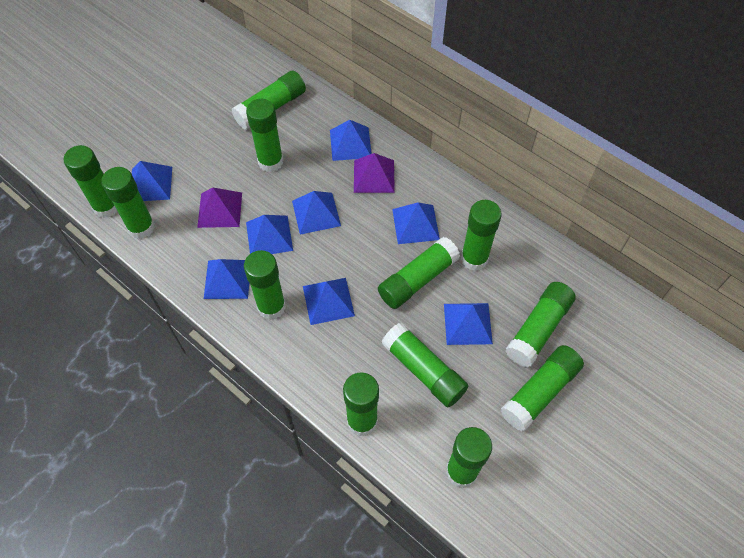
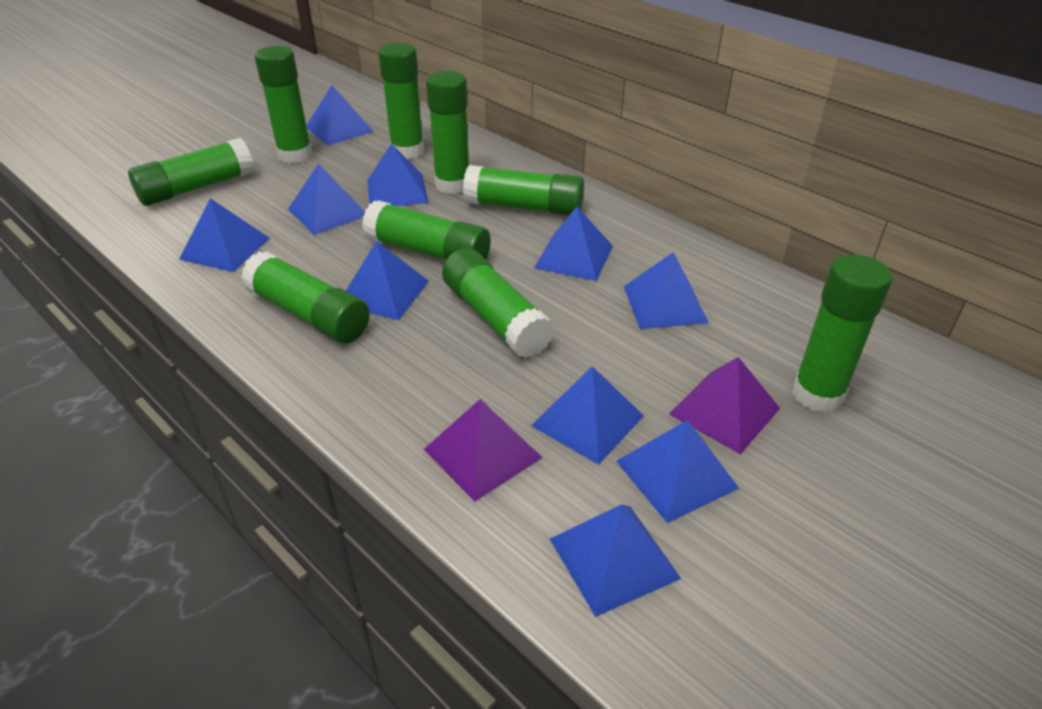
blue pyramid: [132,161,172,201] [204,259,249,299] [246,215,293,254] [292,191,341,235] [303,278,355,325] [330,120,372,161] [392,202,440,244] [444,303,493,345] = 8 -> [179,198,270,272] [288,163,365,235] [306,85,374,145] [346,241,429,320] [367,143,429,206] [531,366,644,465] [534,207,613,281] [550,504,681,617] [616,420,739,523] [624,252,709,329] = 10
green glue stick: [64,145,118,218] [101,167,155,239] [232,70,306,130] [244,250,286,320] [246,99,283,172] [343,372,379,436] [378,237,460,309] [381,323,468,407] [446,427,492,488] [461,200,502,271] [501,345,584,431] [505,282,576,368] = 12 -> [128,138,254,206] [241,251,370,343] [255,46,313,163] [362,200,491,260] [378,42,424,159] [426,71,469,194] [442,248,554,358] [463,165,584,215] [792,254,892,413] = 9

